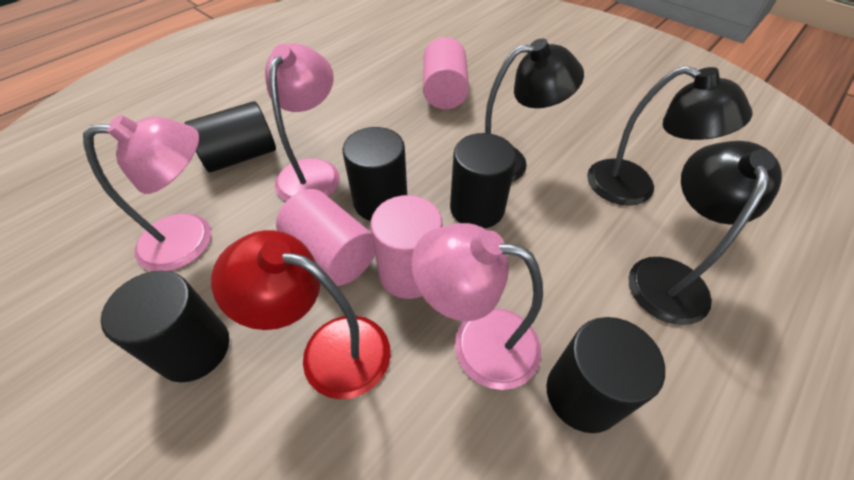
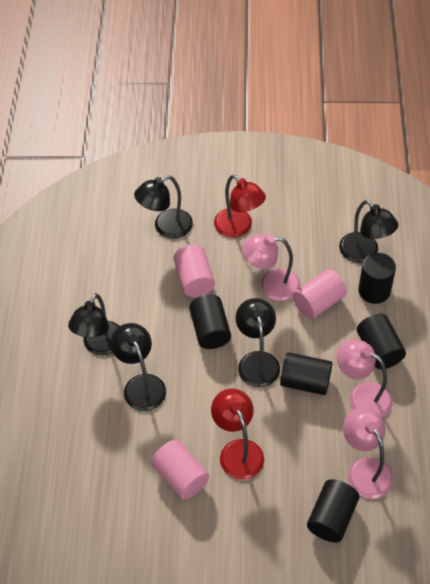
black lamp: [485,38,584,183] [587,66,753,206] [629,141,782,325] = 3 -> [68,293,119,356] [111,323,166,411] [134,175,193,239] [236,298,280,387] [339,200,398,263] = 5
red lamp: [211,230,390,400] = 1 -> [211,389,264,480] [214,175,266,238] = 2

